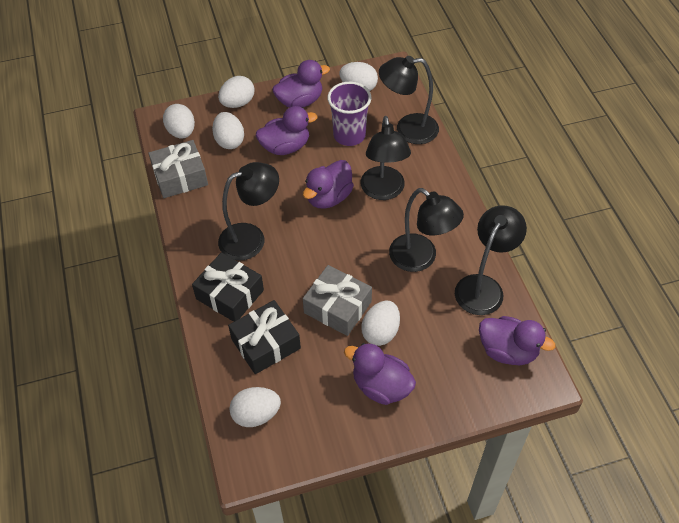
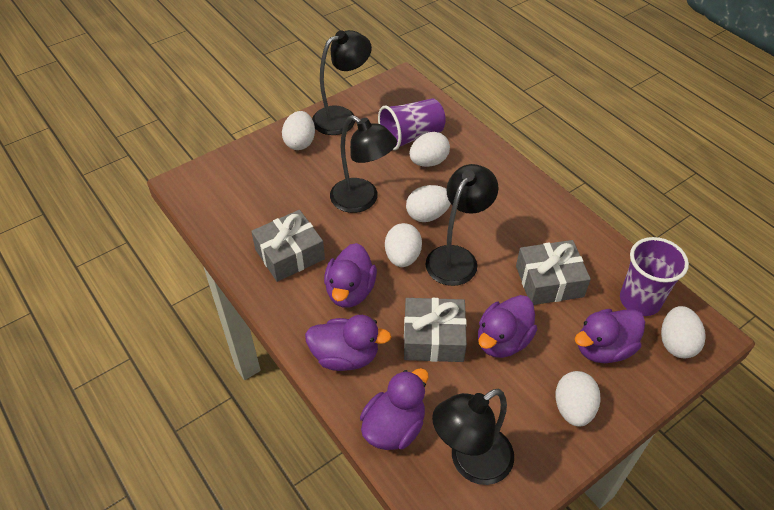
black gift: [192,252,264,322] [228,300,301,374] = 2 -> none = 0
black lamp: [218,162,279,260] [361,116,411,200] [379,56,439,144] [389,188,464,272] [455,205,527,315] = 5 -> [312,30,372,135] [330,115,397,213] [426,164,499,286] [432,389,514,485] = 4
grey gift: [148,140,208,198] [303,265,372,336] = 2 -> [251,210,325,282] [404,298,467,362] [516,240,591,305] = 3
purple cup: [327,82,372,146] = 1 -> [378,98,446,150] [620,237,689,316] = 2

